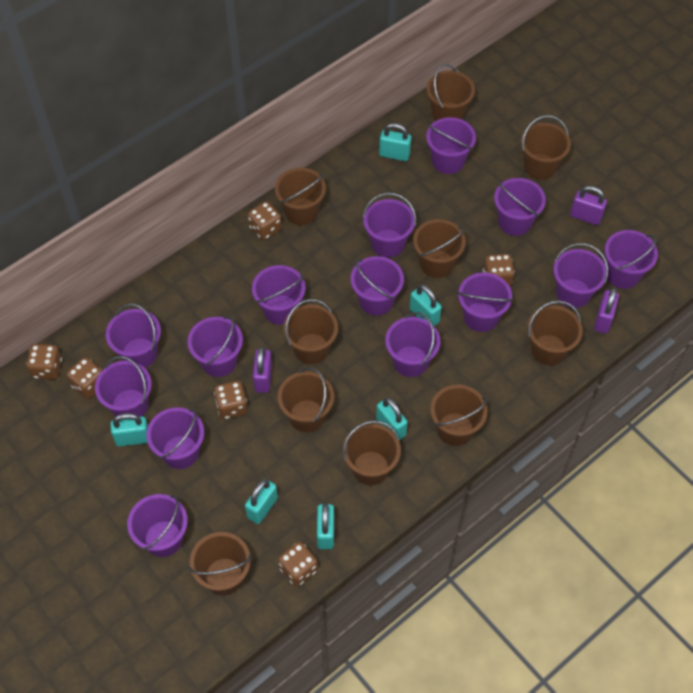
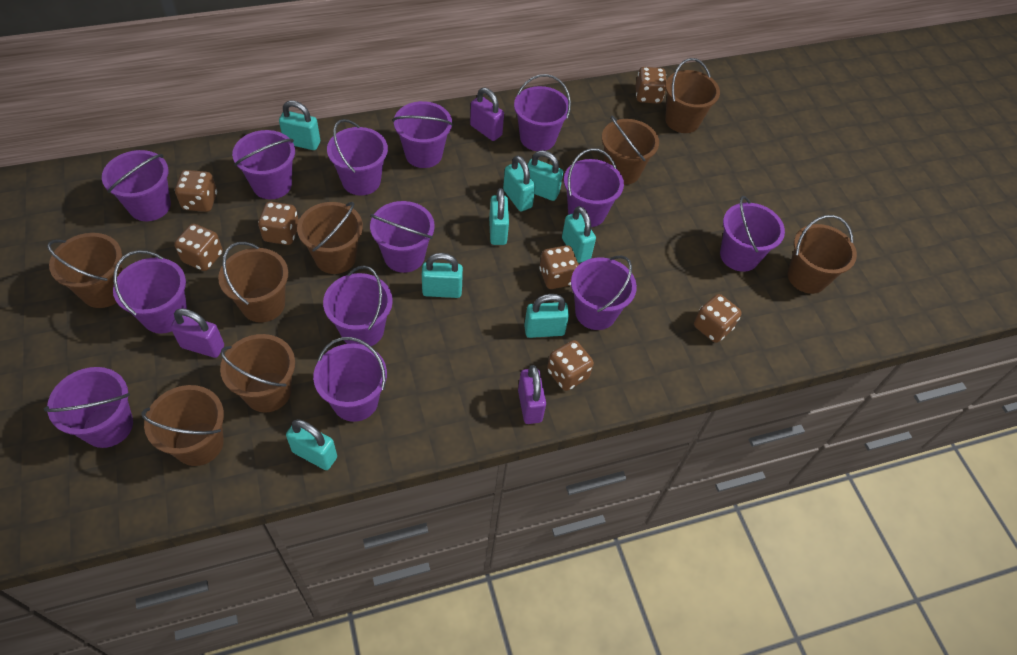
brown bucket: [189,532,252,596] [275,168,326,225] [278,367,334,433] [283,299,338,364] [343,421,401,485] [413,219,466,278] [427,64,475,121] [430,385,488,446] [521,115,571,180] [527,300,583,366] = 10 -> [47,233,123,308] [141,385,224,466] [218,242,288,323] [220,334,295,412] [297,202,363,274] [602,116,659,185] [665,58,720,133] [788,215,857,294] = 8
brown dice: [26,344,62,379] [67,357,102,399] [214,381,248,419] [248,201,282,240] [278,542,318,586] [483,254,515,286] = 6 -> [174,224,223,271] [175,170,217,212] [258,202,299,245] [539,245,579,289] [547,340,594,391] [635,67,667,103] [694,294,742,343] = 7
purple bucket: [95,356,152,417] [106,304,161,368] [127,494,188,557] [146,407,204,469] [188,316,243,377] [252,265,306,325] [351,256,404,316] [363,193,416,257] [385,312,440,377] [426,117,476,174] [457,272,513,332] [494,178,546,236] [553,243,608,308] [605,230,658,289] = 14 -> [44,367,133,448] [102,150,171,221] [113,250,187,334] [232,130,295,199] [313,337,387,422] [323,265,393,346] [327,119,388,195] [370,201,435,273] [393,101,453,168] [514,74,571,151] [564,148,624,227] [571,255,637,330] [720,196,785,272] = 13
turquoise padlock: [111,413,148,447] [245,479,278,524] [317,503,334,549] [376,397,408,440] [379,123,411,161] [409,284,442,326] = 6 -> [279,101,320,150] [286,419,337,470] [422,253,463,298] [489,188,509,245] [503,155,535,211] [524,294,569,338] [527,150,563,201] [562,206,596,263] = 8

